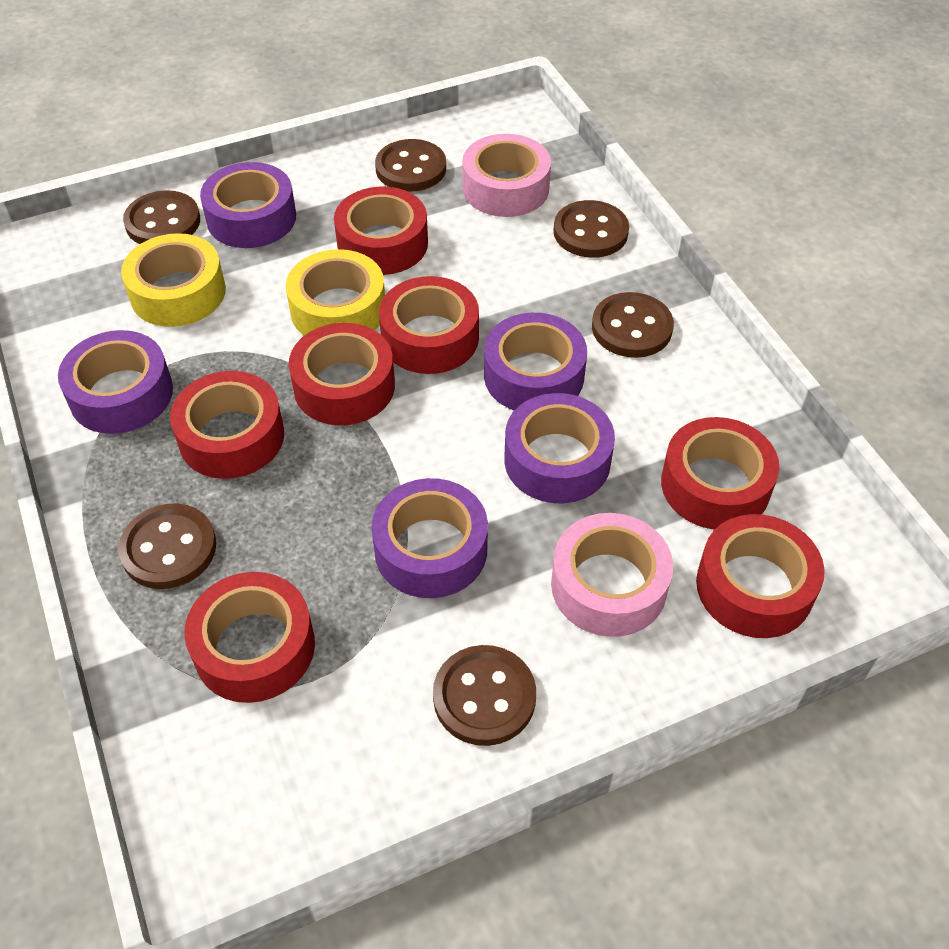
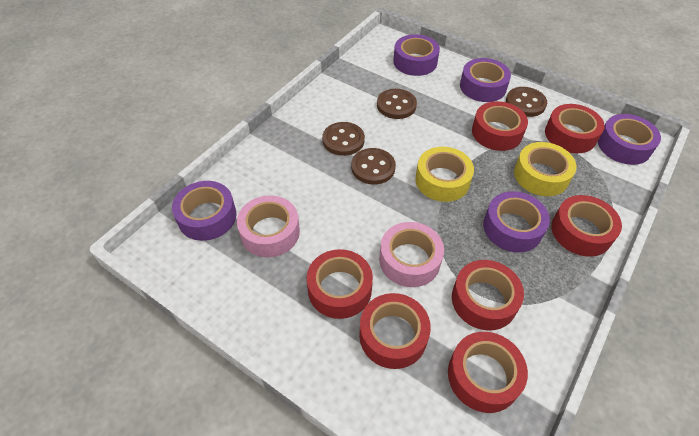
brown button: [118,504,216,589] [123,190,200,244] [375,139,446,192] [433,645,536,746] [554,200,629,258] [592,292,674,358] = 6 -> [322,122,365,156] [351,148,396,185] [377,89,417,119] [506,87,547,117] = 4

